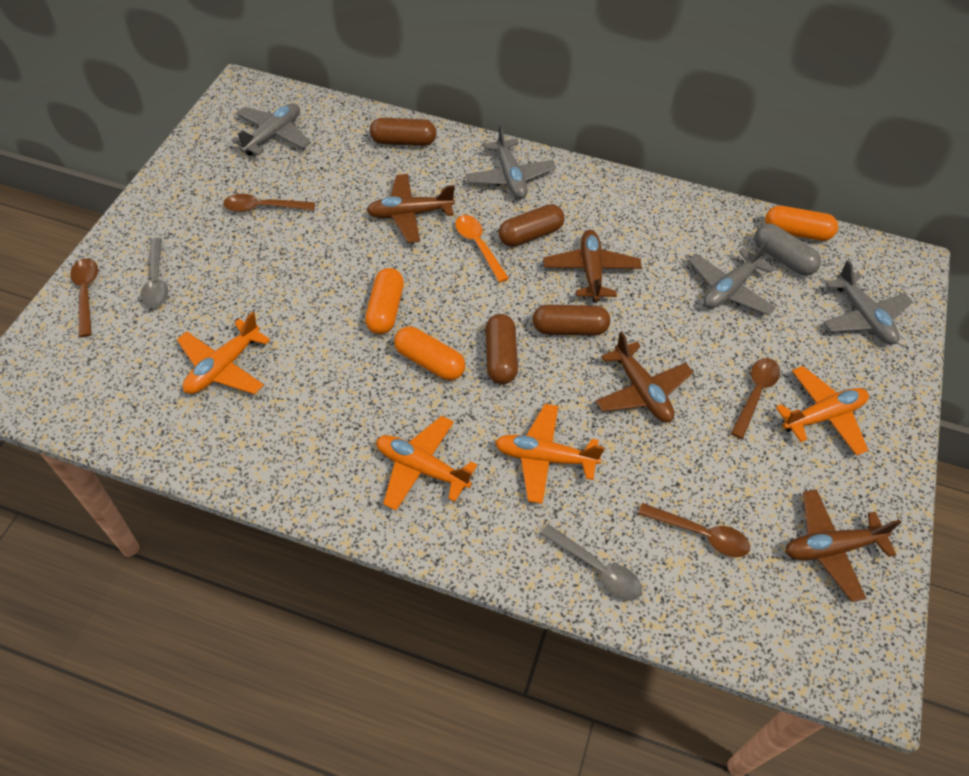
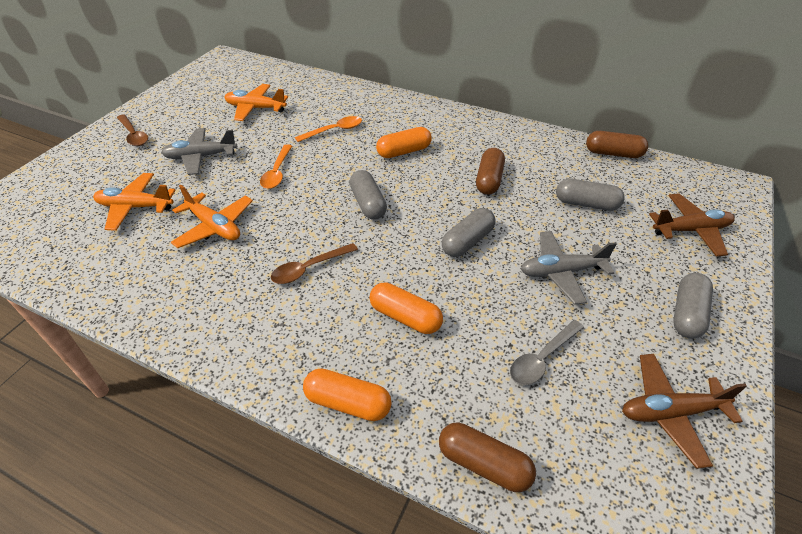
brown capsule: [370,118,437,146] [485,314,518,384] [499,204,565,247] [532,305,610,336] = 4 -> [439,423,536,492] [476,148,505,195] [586,131,648,158] = 3
brown plane: [366,174,455,243] [543,230,642,302] [595,332,693,423] [785,489,901,602] = 4 -> [622,354,747,469] [649,193,735,257] = 2
brown spoon: [70,258,98,337] [223,194,315,212] [638,503,750,557] [731,358,780,439] = 4 -> [117,115,148,146] [271,243,358,284] = 2
grey capsule: [754,223,821,276] = 1 -> [350,170,387,220] [442,208,496,257] [556,178,625,211] [673,273,713,339] = 4
grey plane: [231,103,311,156] [466,124,556,199] [688,242,776,315] [823,260,913,345] = 4 -> [161,128,237,175] [521,231,617,305] = 2
grey spoon: [140,238,168,308] [540,524,642,601] = 2 -> [510,320,584,385] = 1
orange plane: [177,312,270,394] [376,416,477,511] [495,404,604,504] [776,366,869,456] = 4 -> [93,173,176,231] [171,185,253,248] [224,84,288,121] = 3
orange spoon: [455,215,509,282] = 1 -> [260,144,292,189] [295,116,362,142] = 2

